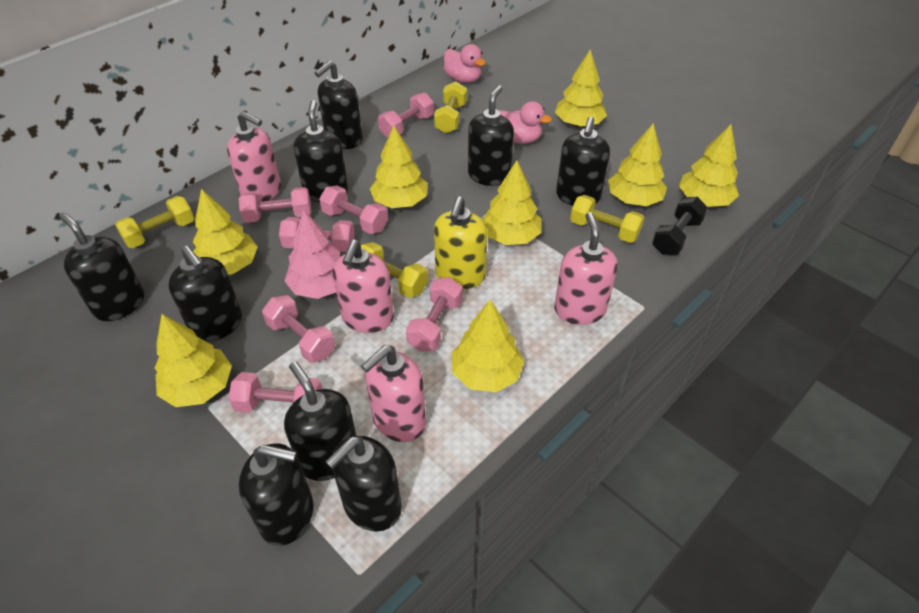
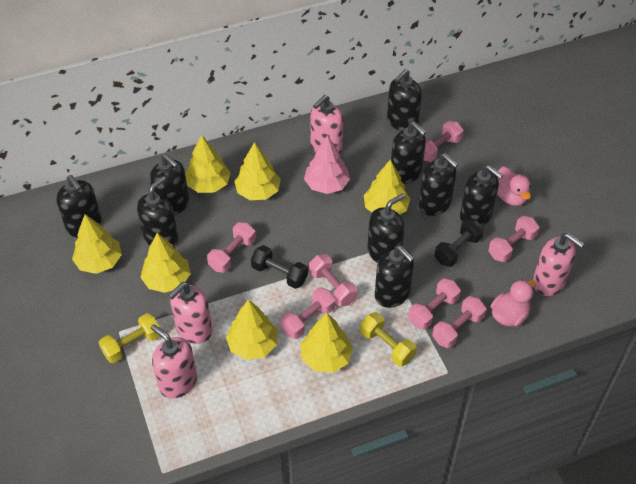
black dumbbell: [652,197,708,255] = 1 -> [251,245,308,289] [435,219,484,267] = 2
yellow dumbbell: [115,196,195,248] [361,242,428,298] [434,81,467,133] [570,195,645,243] = 4 -> [99,313,160,363] [360,312,417,366] = 2
yellow soap dispenser: [434,196,487,289] = 1 -> none = 0
yellow tree: [155,314,232,407] [193,189,258,275] [370,126,428,208] [452,300,524,392] [482,160,541,245] [555,49,607,127] [608,123,667,206] [679,124,739,207] = 8 -> [72,214,122,274] [140,233,191,293] [185,135,231,193] [226,299,278,360] [234,142,281,200] [301,313,353,373] [364,159,410,215] = 7

